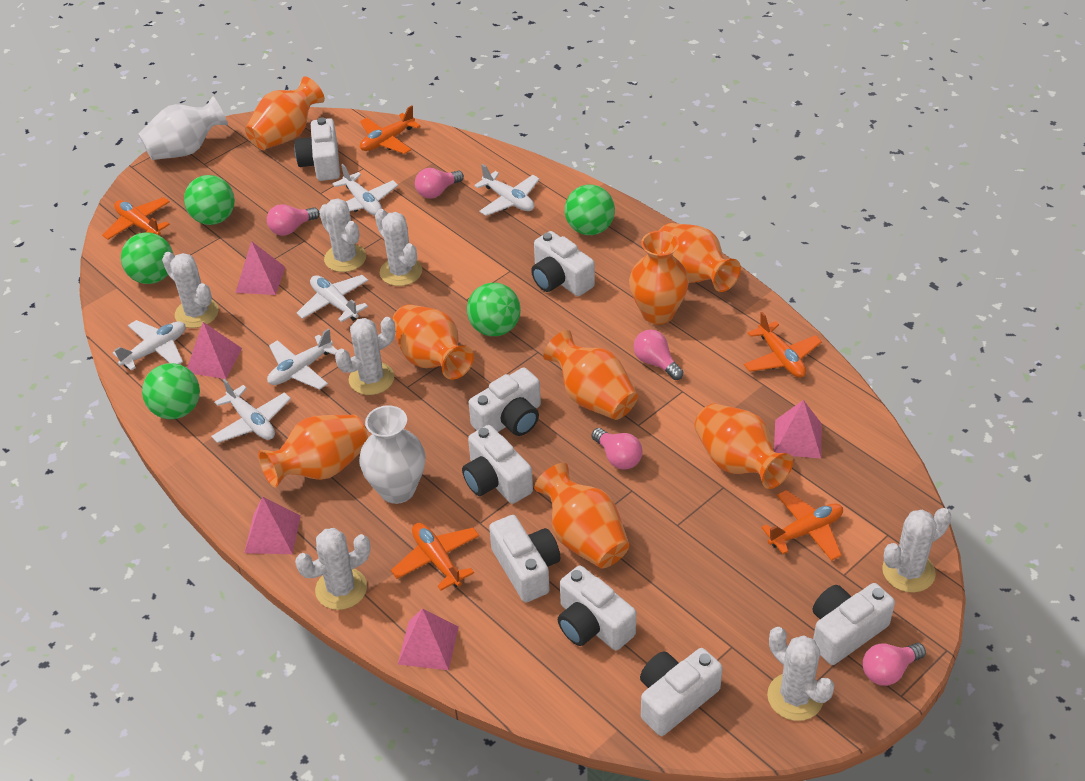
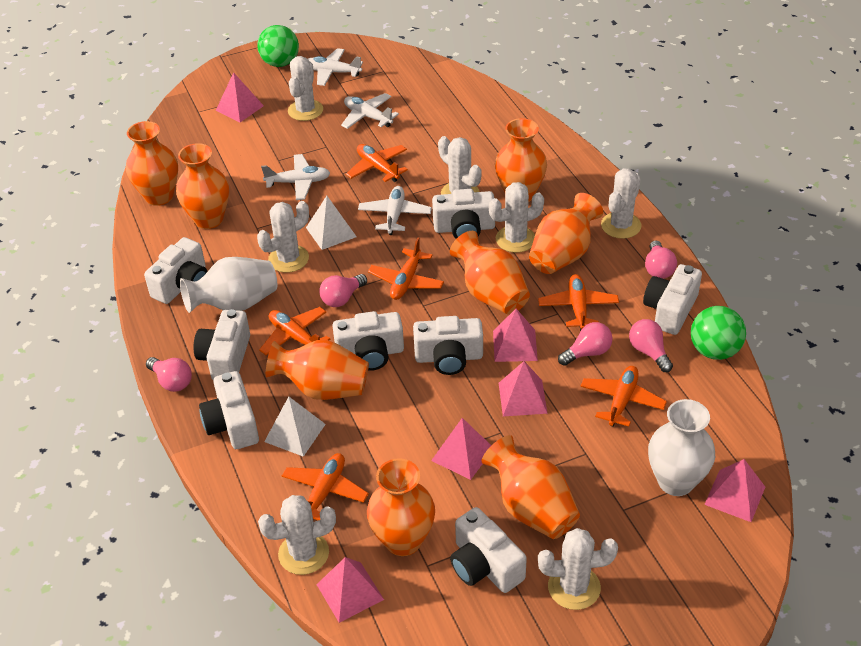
green ball: [121,232,173,284] [142,363,200,419] [184,175,235,225] [467,283,521,336] [565,185,615,235] = 5 -> [257,25,299,67] [691,306,746,360] = 2
orange plane: [102,197,170,240] [360,105,421,154] [391,523,479,591] [744,312,822,378] [761,490,843,561] = 5 -> [259,307,330,355] [282,453,369,520] [346,144,408,182] [368,238,444,300] [538,274,619,331] [580,366,667,427] = 6
pink pyramid: [187,322,242,379] [235,241,285,295] [244,496,301,554] [398,608,459,670] [774,400,822,458] = 5 -> [216,72,264,122] [316,557,384,623] [431,418,491,480] [493,309,538,362] [499,361,548,416] [704,459,765,522] = 6
white plane: [113,320,185,371] [211,379,291,443] [267,328,338,390] [297,275,368,322] [333,164,398,216] [474,164,540,216] = 6 -> [261,154,330,200] [308,48,363,86] [341,93,399,129] [358,186,432,235] = 4
white pyramid: none = 0 -> [264,397,326,457] [306,196,357,250] = 2

